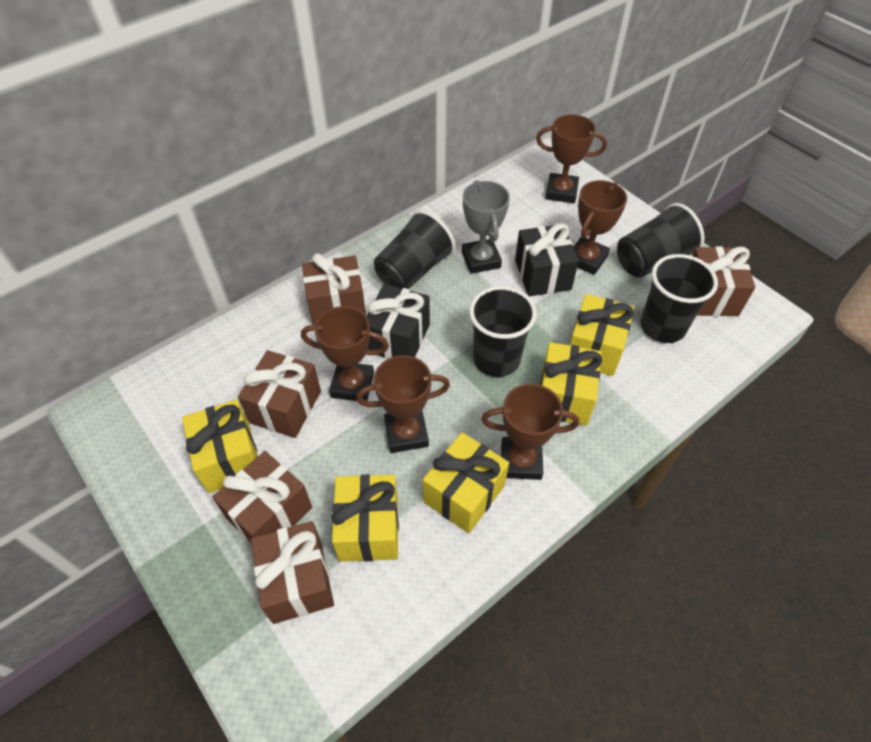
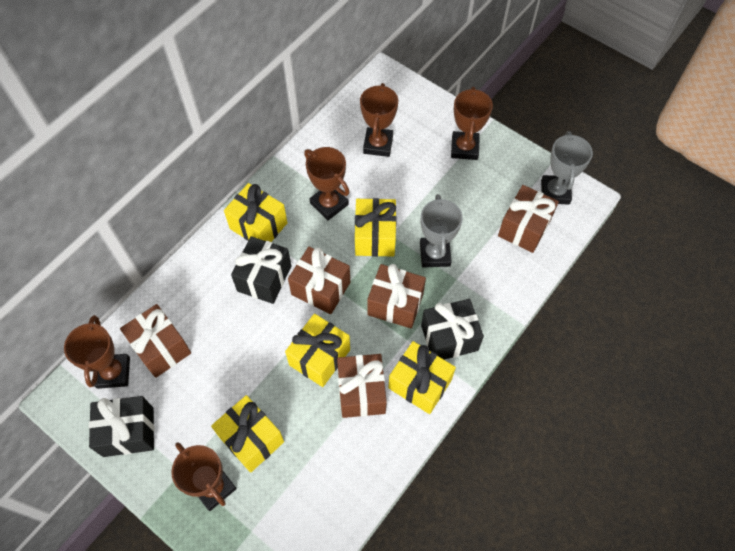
black cup: [374,210,455,289] [469,286,537,377] [617,203,705,278] [640,254,718,343] = 4 -> none = 0
black gift: [367,284,430,359] [515,223,579,296] = 2 -> [89,396,154,457] [231,236,291,304] [421,299,484,360] = 3
grey trophy: [462,180,510,274] = 1 -> [420,194,463,268] [541,131,593,205] = 2

